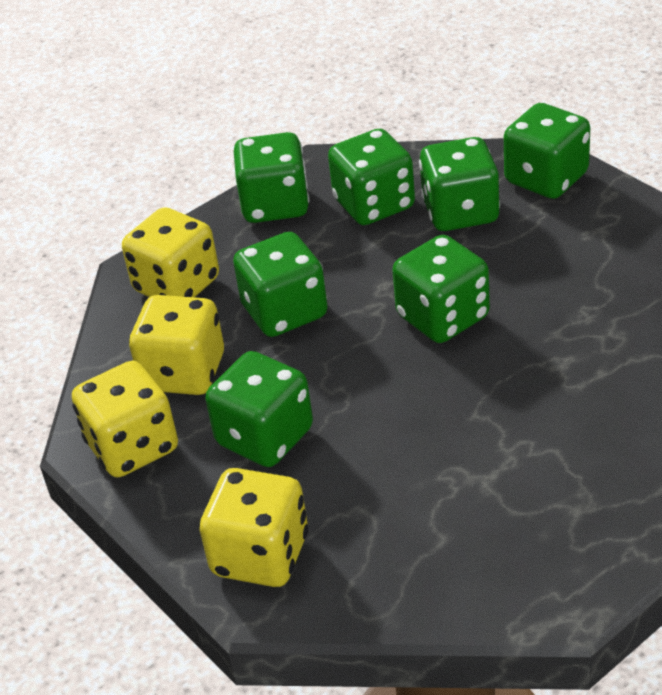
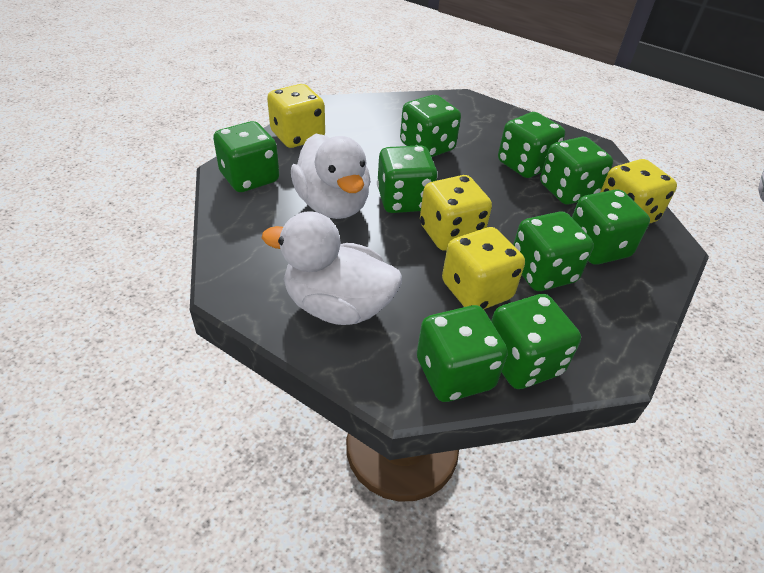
green dice: [205,351,313,467] [233,232,328,337] [234,132,309,223] [328,129,415,225] [392,235,490,343] [419,137,500,231] [504,103,590,199] = 7 -> [213,121,279,192] [377,145,438,213] [400,95,461,157] [417,305,508,402] [491,294,581,389] [498,112,565,178] [513,211,594,291] [540,137,613,204] [572,189,650,265] = 9
white duck: none = 0 -> [262,211,402,325] [291,134,371,219] = 2

